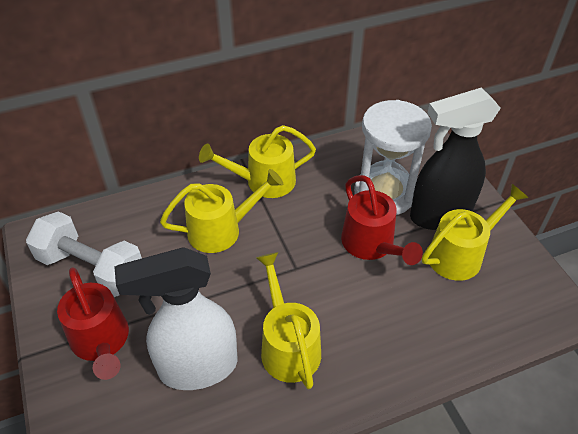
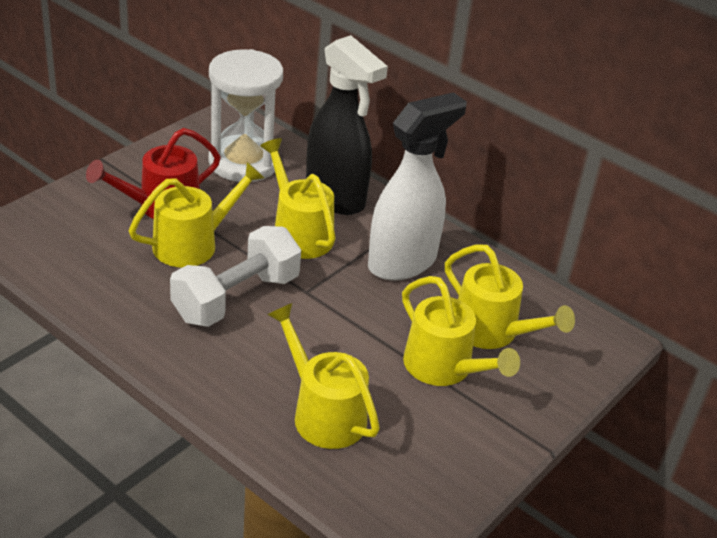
red watering can: [57,267,129,380] [341,175,423,265] = 2 -> [86,128,221,219] = 1
yellow watering can: [160,169,283,253] [199,125,316,198] [256,252,321,389] [422,184,528,281] = 4 -> [129,162,264,268] [260,138,336,259] [267,303,380,449] [402,276,520,386] [445,244,575,349] = 5

